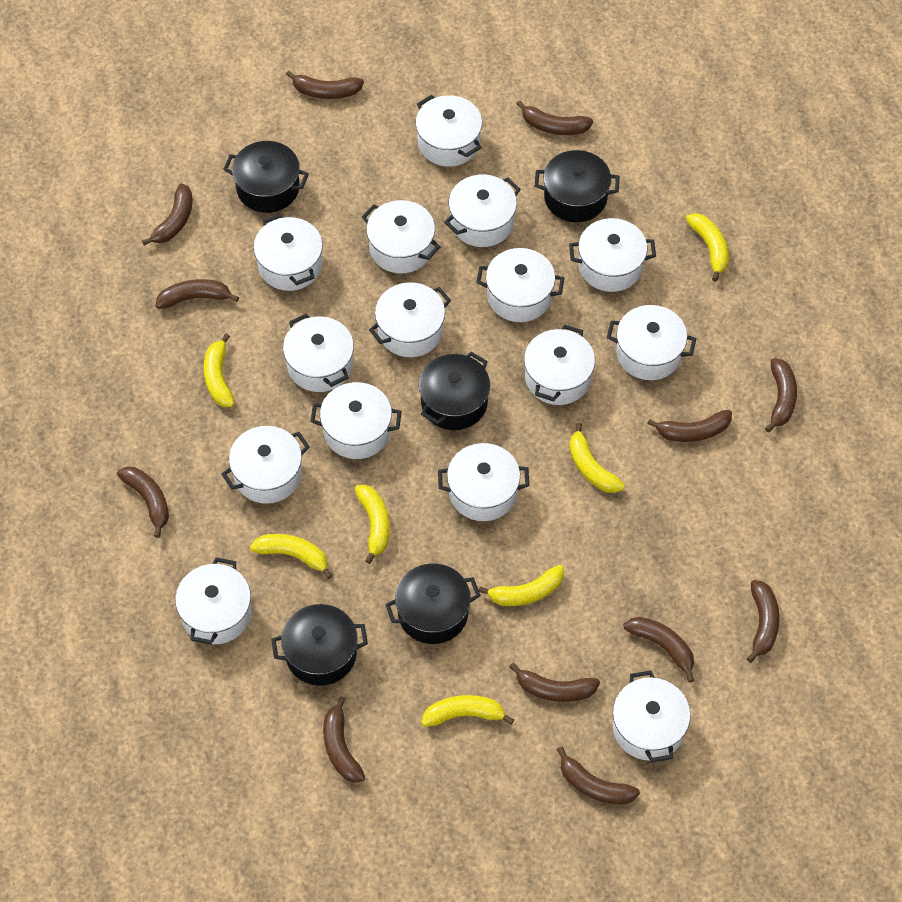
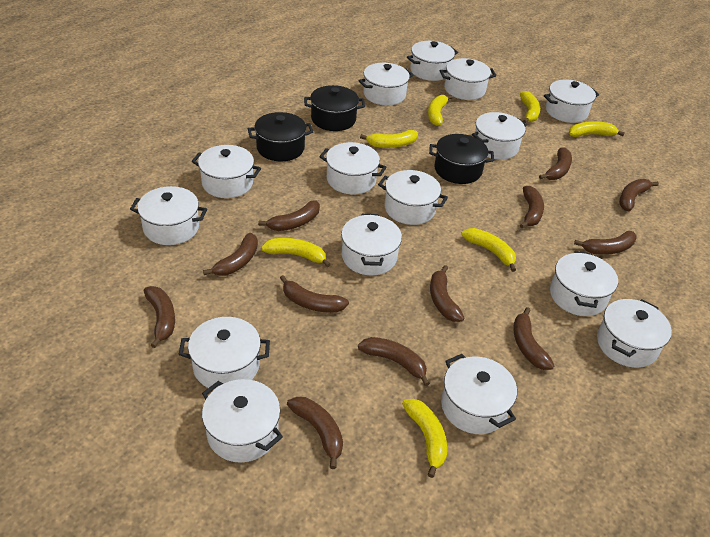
black pot: [223,141,309,213] [271,604,368,686] [385,563,481,644] [418,352,490,430] [535,150,620,222] = 5 -> [248,112,313,161] [304,85,365,131] [429,134,494,184] = 3

